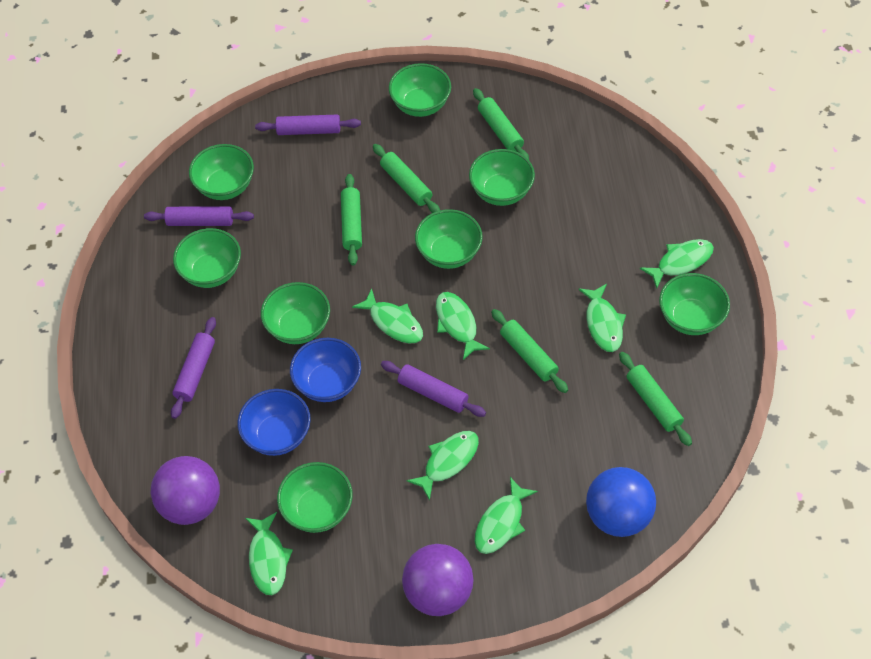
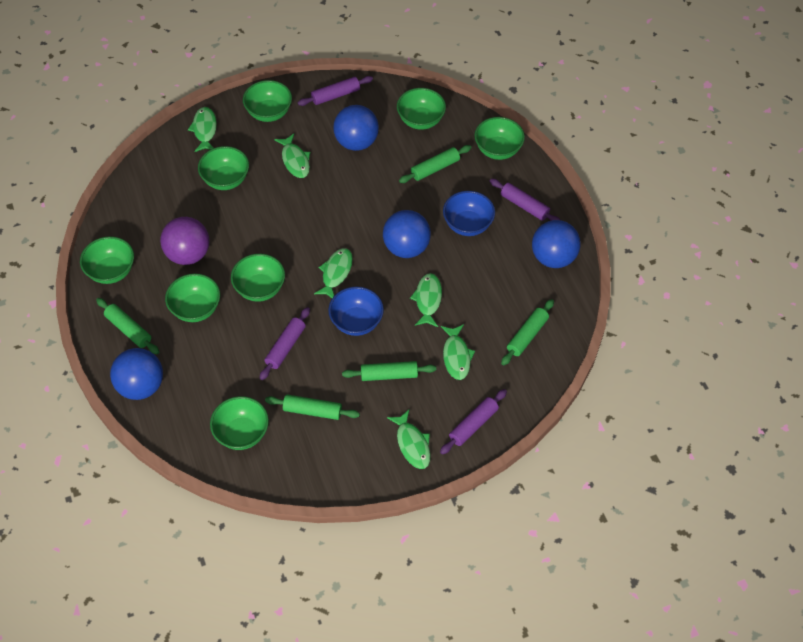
blue ball: [586,467,656,537] = 1 -> [110,348,163,400] [333,105,379,151] [383,210,431,258] [532,220,581,268] = 4
green fish: [245,512,293,595] [352,288,423,344] [406,431,479,501] [436,292,490,360] [475,477,538,554] [578,284,626,352] [640,239,714,289] = 7 -> [188,107,217,152] [274,134,310,178] [314,248,353,298] [387,410,431,469] [410,273,442,327] [441,324,475,380] = 6
purple ball: [151,456,220,525] [402,544,474,616] = 2 -> [160,217,210,265] = 1

